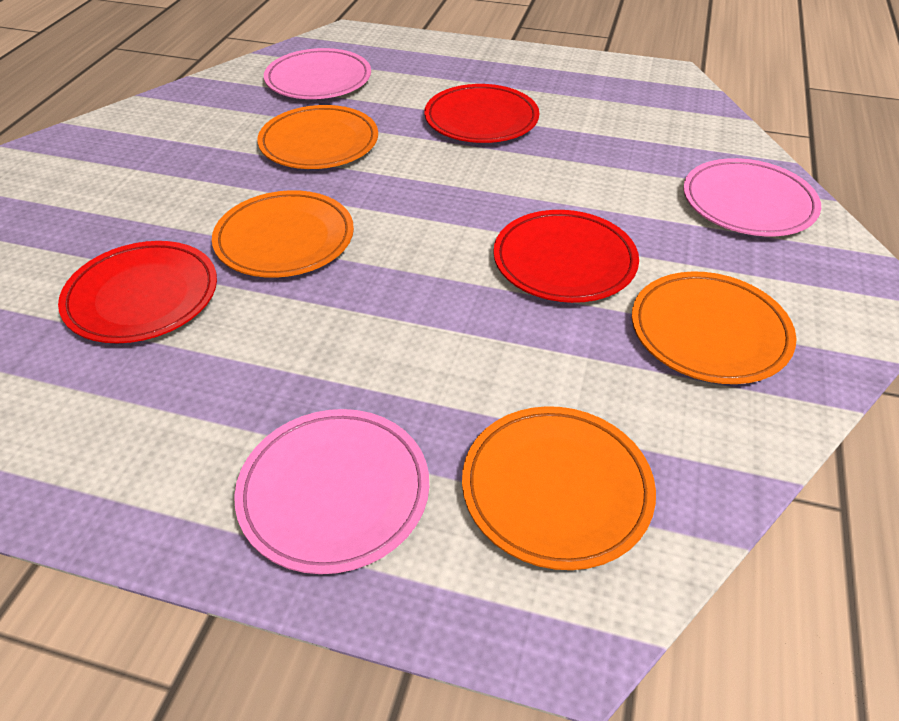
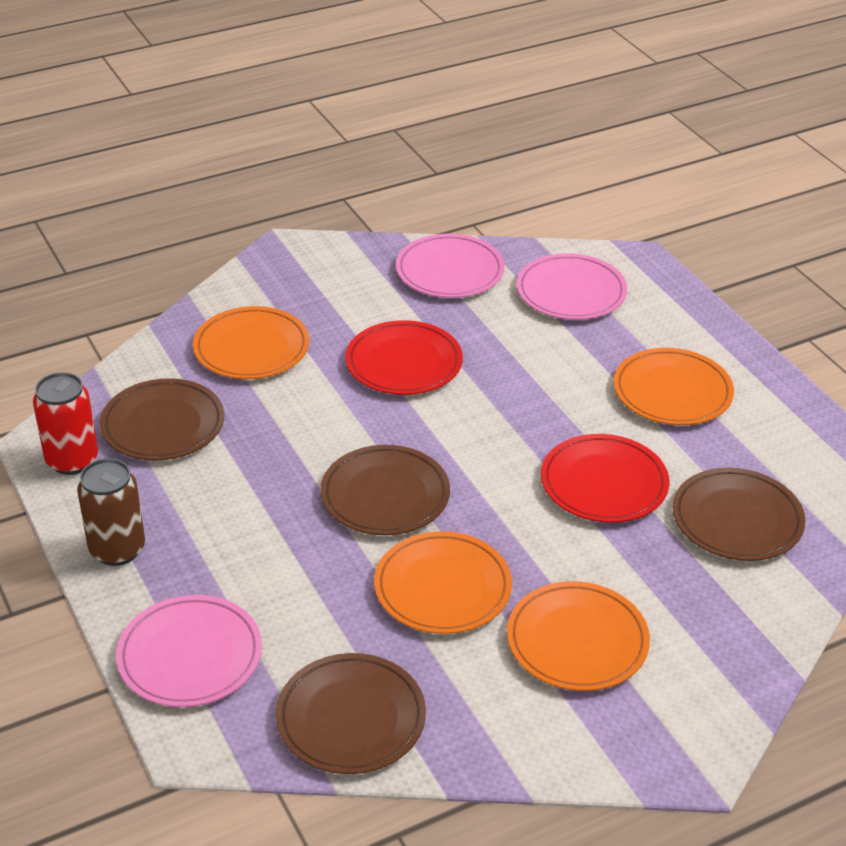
brown can: none = 0 -> [77,458,145,566] = 1
brown plate: none = 0 -> [100,378,224,461] [276,653,426,774] [321,445,450,535] [673,468,805,561] = 4
red can: none = 0 -> [33,372,98,475] = 1
red plate: [58,241,217,343] [424,84,540,143] [493,210,639,303] = 3 -> [345,320,463,395] [541,434,669,523] = 2

